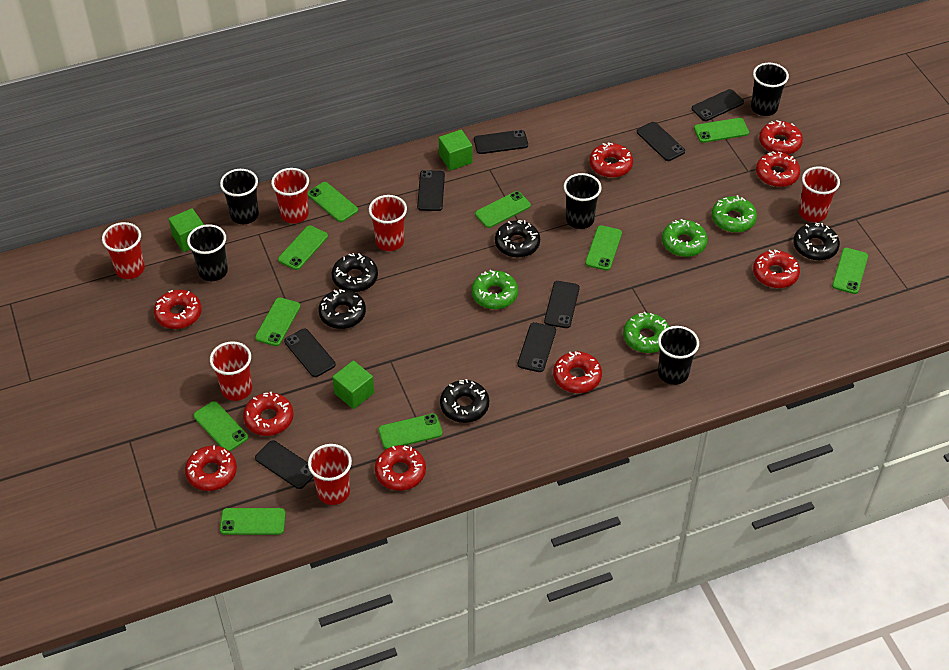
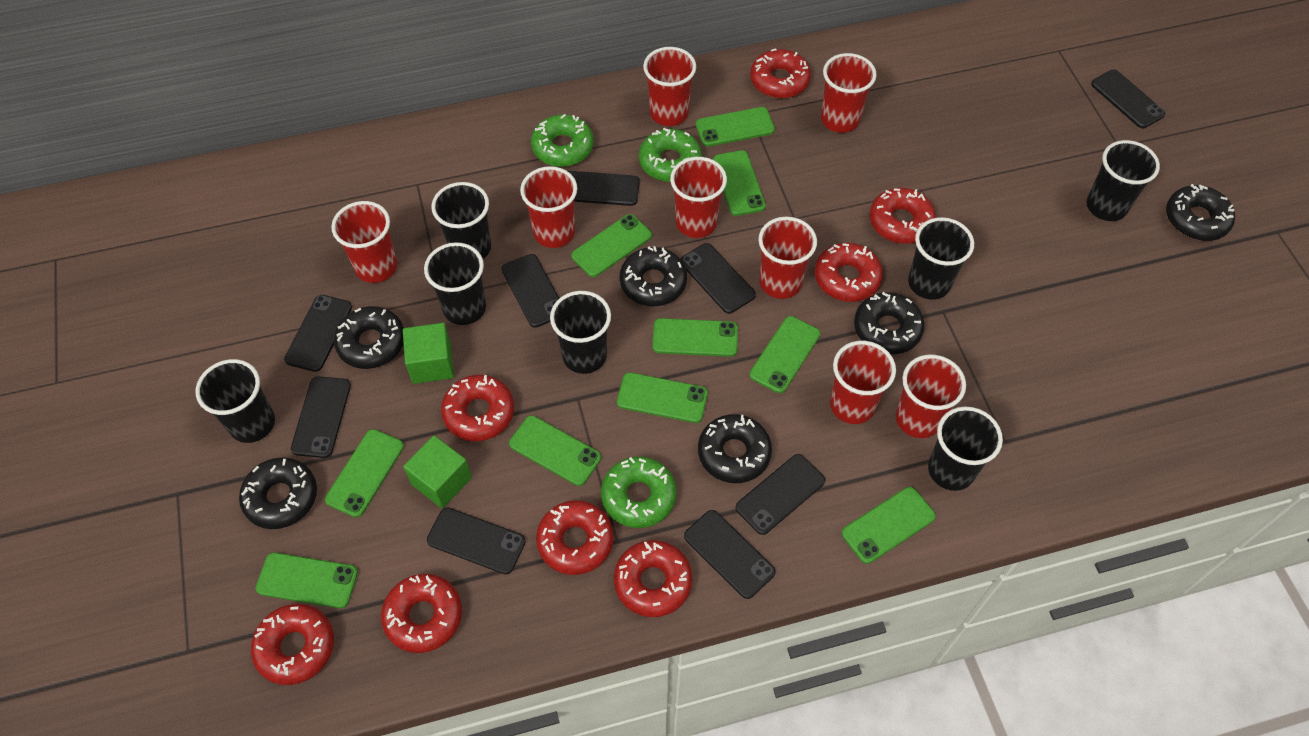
black cup: [187,224,228,281] [220,169,259,224] [564,173,602,229] [658,326,699,385] [751,63,789,116] = 5 -> [196,359,275,443] [424,242,486,325] [431,182,491,259] [550,291,611,374] [908,217,974,300] [928,406,1003,491] [1086,140,1160,221] = 7
black donut: [318,289,366,329] [332,253,378,292] [440,379,489,423] [495,220,540,258] [793,223,840,261] = 5 -> [239,457,317,529] [334,306,404,369] [619,246,687,306] [698,414,772,483] [854,292,925,354] [1166,184,1235,241] = 6
black phone: [255,440,313,489] [284,329,336,377] [417,170,445,211] [474,130,528,154] [518,322,556,372] [544,281,580,328] [637,122,685,161] [692,89,744,121] = 8 -> [284,295,352,372] [291,376,351,458] [427,507,526,574] [502,254,559,328] [568,171,640,206] [681,243,756,314] [684,510,776,599] [736,454,825,535] [1091,70,1166,128] = 9
green cube: [169,208,204,252] [332,361,374,409] [439,129,472,171] = 3 -> [403,323,454,384] [403,435,472,509] = 2
green donut: [471,270,518,309] [623,312,669,353] [662,219,708,257] [711,195,757,233] = 4 -> [531,114,594,167] [601,456,676,528] [639,128,702,182] = 3
red cup: [102,222,145,279] [210,341,252,401] [271,168,309,224] [308,444,352,505] [369,195,407,251] [799,166,840,222] = 6 -> [331,201,397,283] [520,166,577,248] [643,47,696,126] [670,157,727,238] [758,217,817,299] [821,53,877,133] [830,341,896,424] [896,354,966,438] = 8
red donut: [154,290,202,329] [185,445,237,491] [243,392,294,436] [375,445,426,491] [553,351,602,393] [589,142,633,178] [753,250,800,288] [756,151,800,187] [759,120,803,154] = 9 -> [251,604,334,685] [381,574,462,653] [441,375,514,441] [536,500,614,575] [614,540,692,617] [750,49,811,98] [815,243,883,302] [870,188,936,244] = 8

